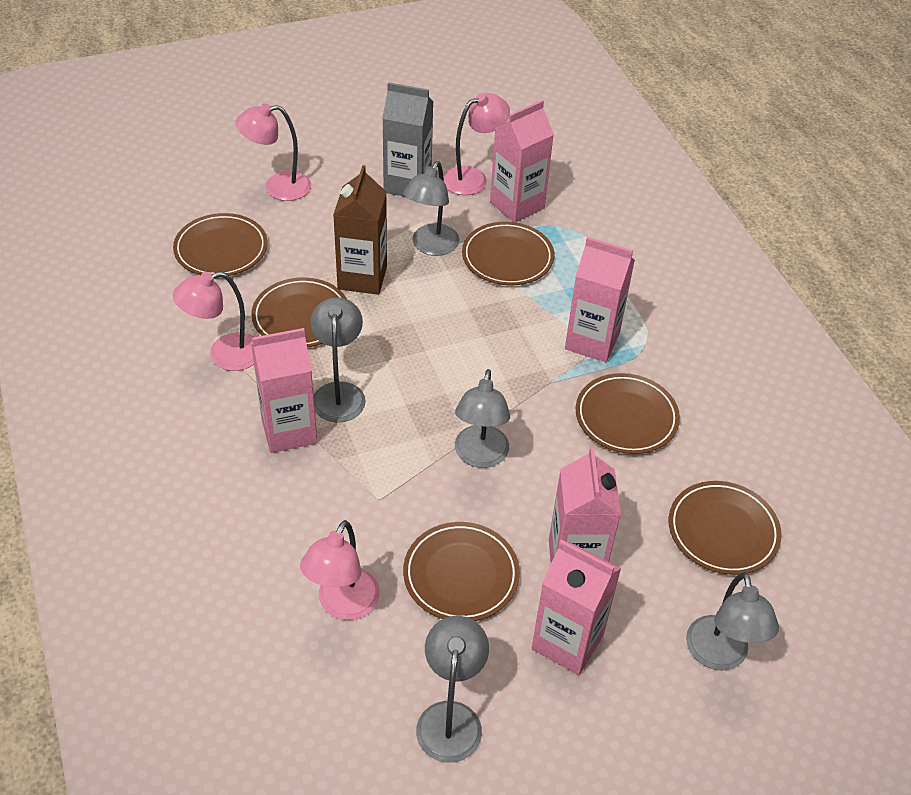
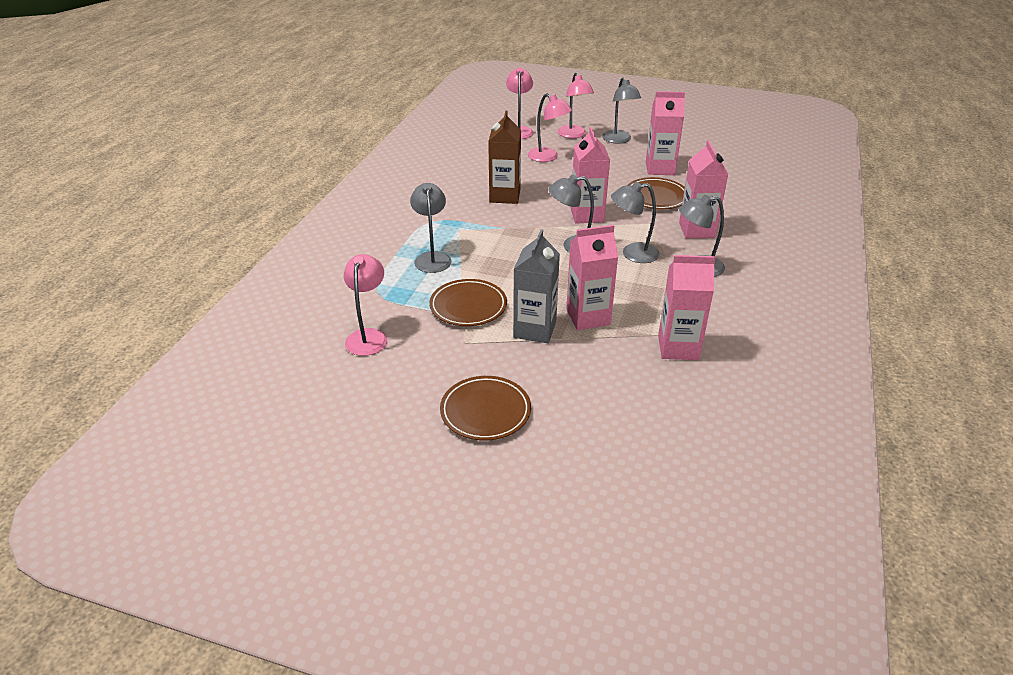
brown plate: [173,213,268,277] [251,277,347,348] [403,522,520,621] [462,222,554,286] [576,373,680,454] [669,481,782,575] = 6 -> [429,279,507,326] [440,376,531,441] [627,177,685,209] = 3

